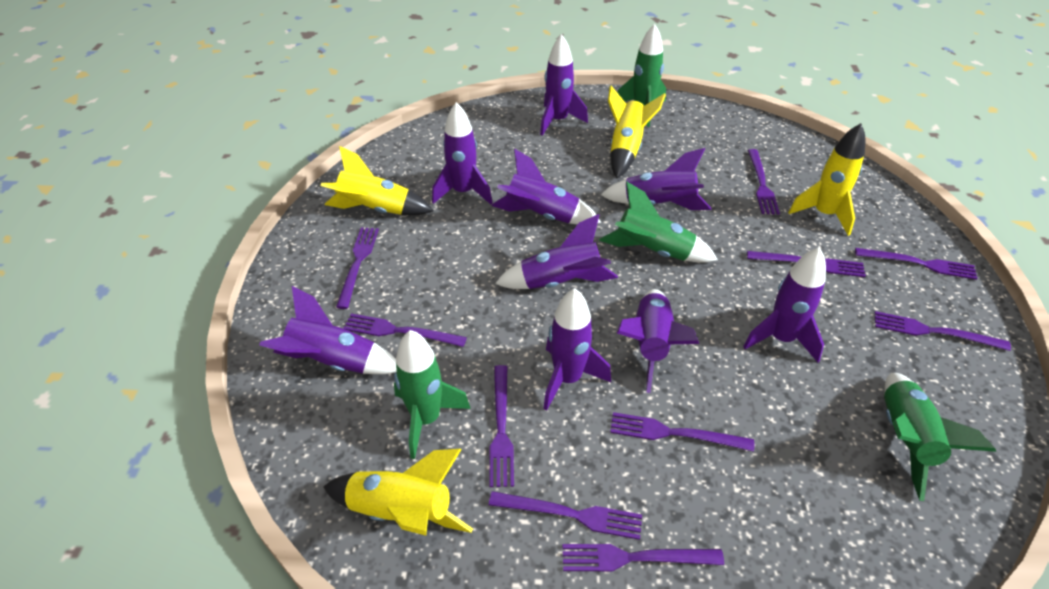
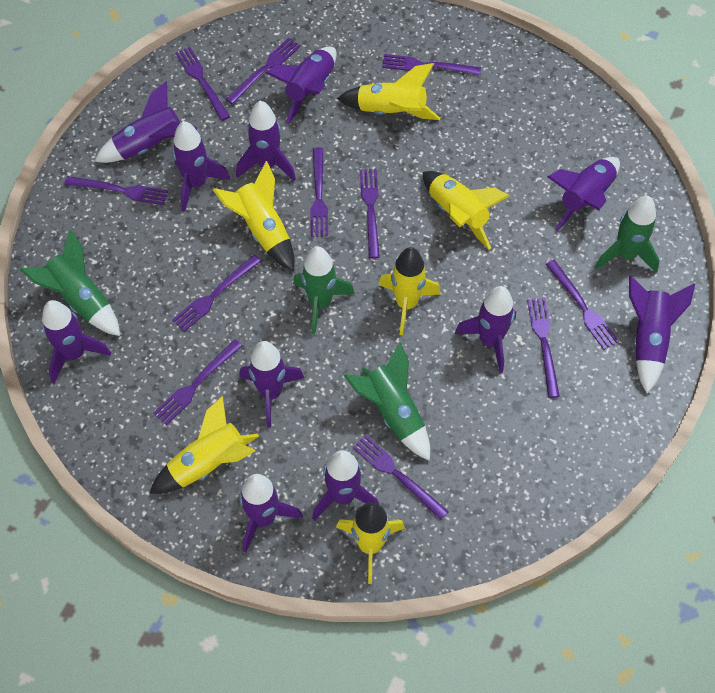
purple fork: [336,227,379,309] [343,314,467,347] [489,491,642,540] [490,365,514,487] [562,544,724,572] [610,412,754,452] [747,251,866,277] [748,149,780,215] [855,248,978,280] [875,311,1011,351] = 10 -> [64,176,168,205] [153,339,242,425] [172,255,261,332] [175,47,230,121] [226,37,301,104] [310,147,328,237] [353,434,449,520] [360,169,380,258] [382,54,481,75] [527,298,560,398] [546,260,619,350] = 11
purple rocket: [259,286,396,374] [432,102,492,204] [492,148,601,225] [495,214,618,289] [540,34,588,136] [543,288,611,410] [601,148,711,210] [617,289,699,393] [743,247,826,362] = 9 -> [42,300,111,384] [94,81,197,163] [172,121,230,212] [236,101,296,181] [239,341,304,427] [239,474,303,552] [266,47,337,124] [312,450,379,521] [455,286,516,373] [547,157,620,231] [629,276,695,393] = 11
yellow rocket: [321,146,434,215] [323,449,473,536] [608,86,666,178] [788,123,866,236] = 4 -> [149,395,259,494] [213,161,295,271] [336,502,405,584] [337,63,440,120] [378,247,441,336] [423,171,510,249] = 6

